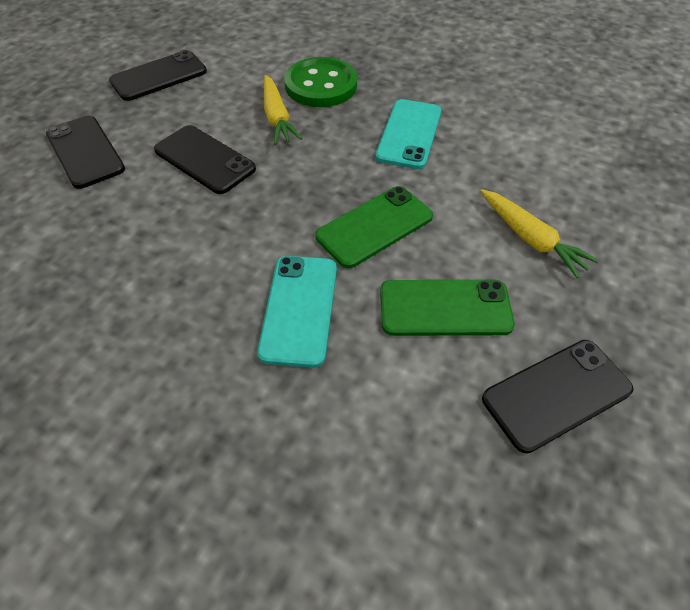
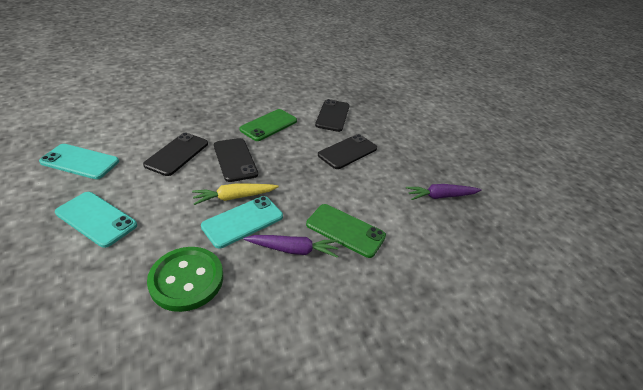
purple carrot: none = 0 -> [244,235,339,258] [406,184,482,200] = 2
turquoise phone: [257,256,337,368] [375,99,441,169] = 2 -> [39,144,119,179] [55,192,137,248] [201,196,283,248] = 3
yellow carrot: [264,75,302,145] [480,189,599,278] = 2 -> [192,183,279,205] = 1

